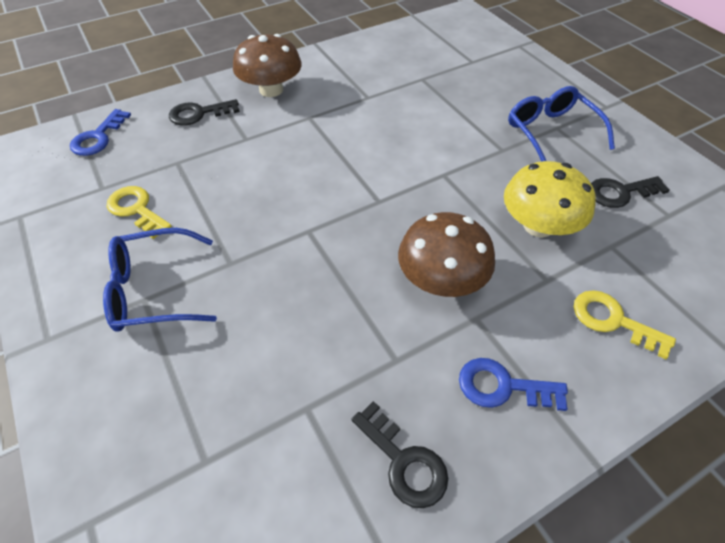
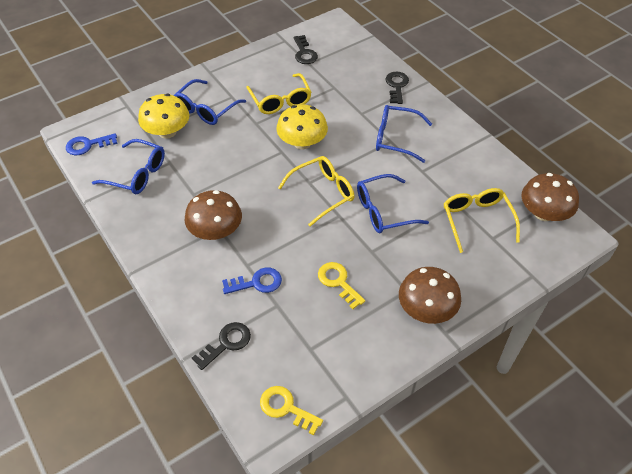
blue glasses: [103,228,217,332] [508,86,615,162] = 2 -> [92,139,165,194] [174,79,246,125] [357,174,429,233] [376,105,432,163] = 4
brown mushroom: [233,34,302,97] [398,212,495,297] = 2 -> [185,190,242,240] [399,267,461,324] [521,173,579,221] = 3
yellow glasses: none = 0 -> [246,73,312,114] [278,156,354,226] [444,188,520,253] = 3
yellow mushroom: [504,161,596,237] = 1 -> [138,94,189,139] [276,104,328,149] = 2

